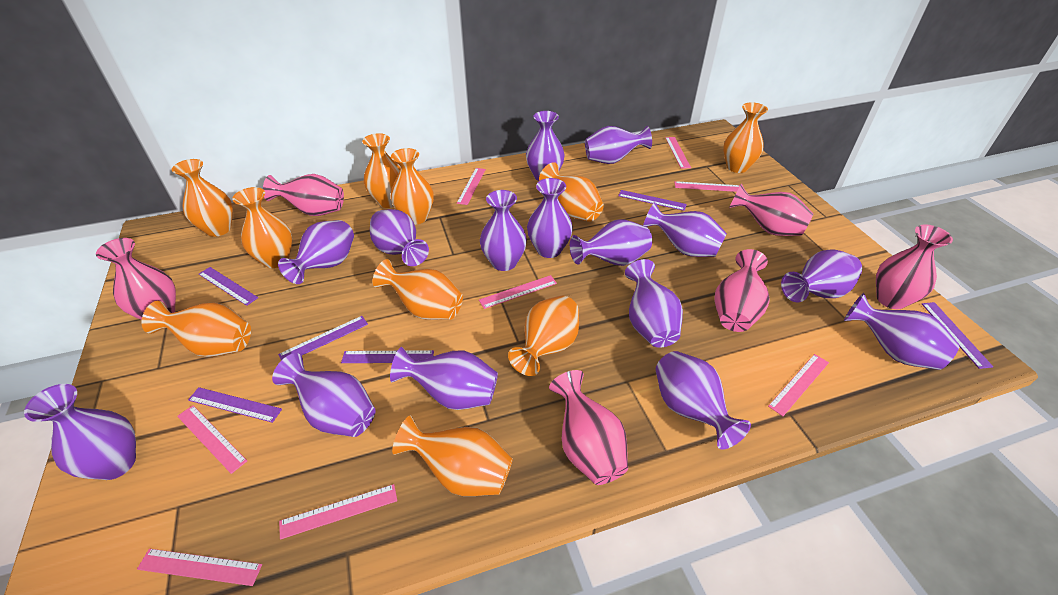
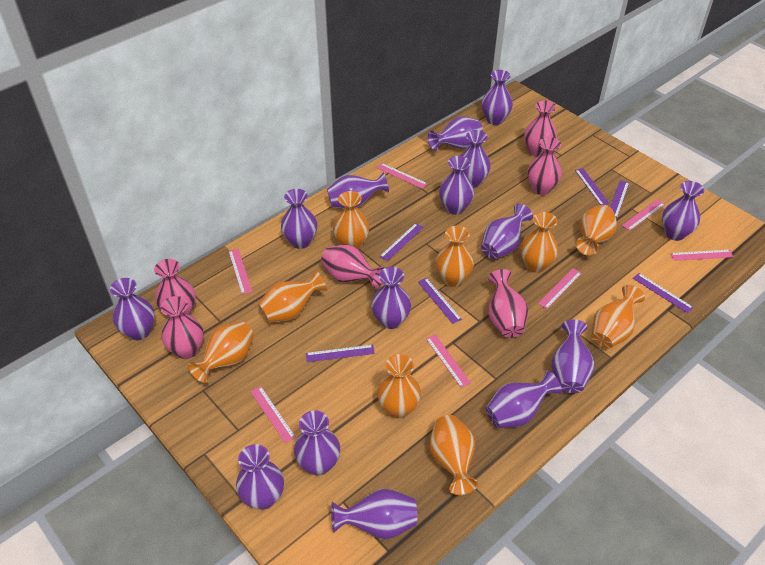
orange vase: [141,301,251,357] [172,159,233,237] [232,187,292,268] [362,133,401,208] [373,259,463,320] [390,148,434,225] [392,415,513,496] [508,296,579,376] [539,162,604,222] [723,102,768,173] = 10 -> [188,321,254,383] [258,270,327,323] [333,191,369,249] [377,354,421,418] [430,415,478,495] [436,226,474,287] [520,212,558,273] [576,205,617,256] [592,285,645,349] = 9
pink ruler: [137,549,262,586] [177,405,247,474] [279,484,397,540] [457,168,486,205] [479,275,557,309] [665,137,691,169] [674,181,740,192] [768,354,829,416] = 8 -> [229,249,252,294] [251,386,296,443] [377,163,428,189] [426,334,471,388] [538,268,582,309] [622,199,665,231] [670,250,733,261] = 7

